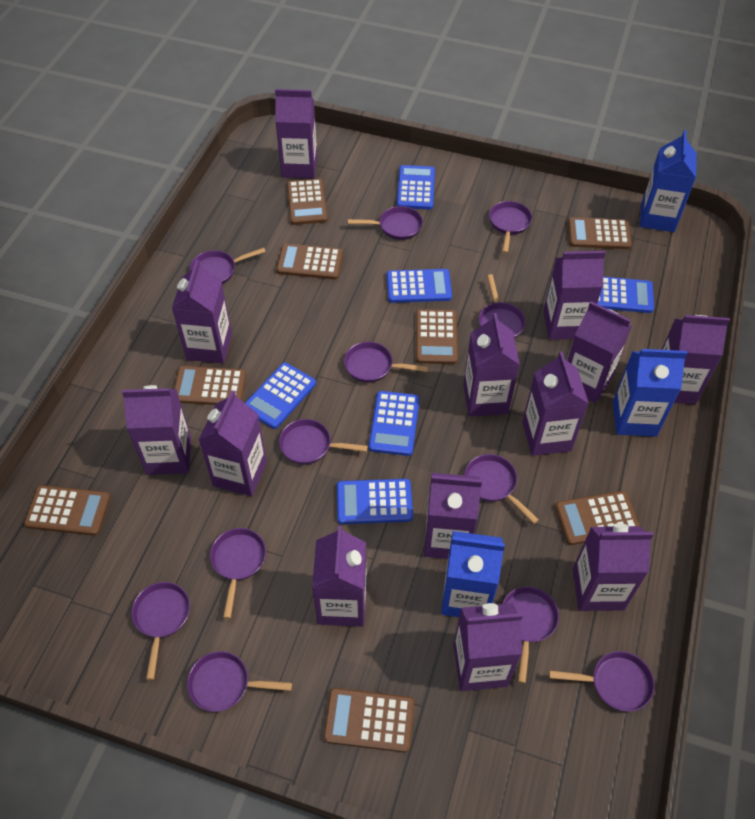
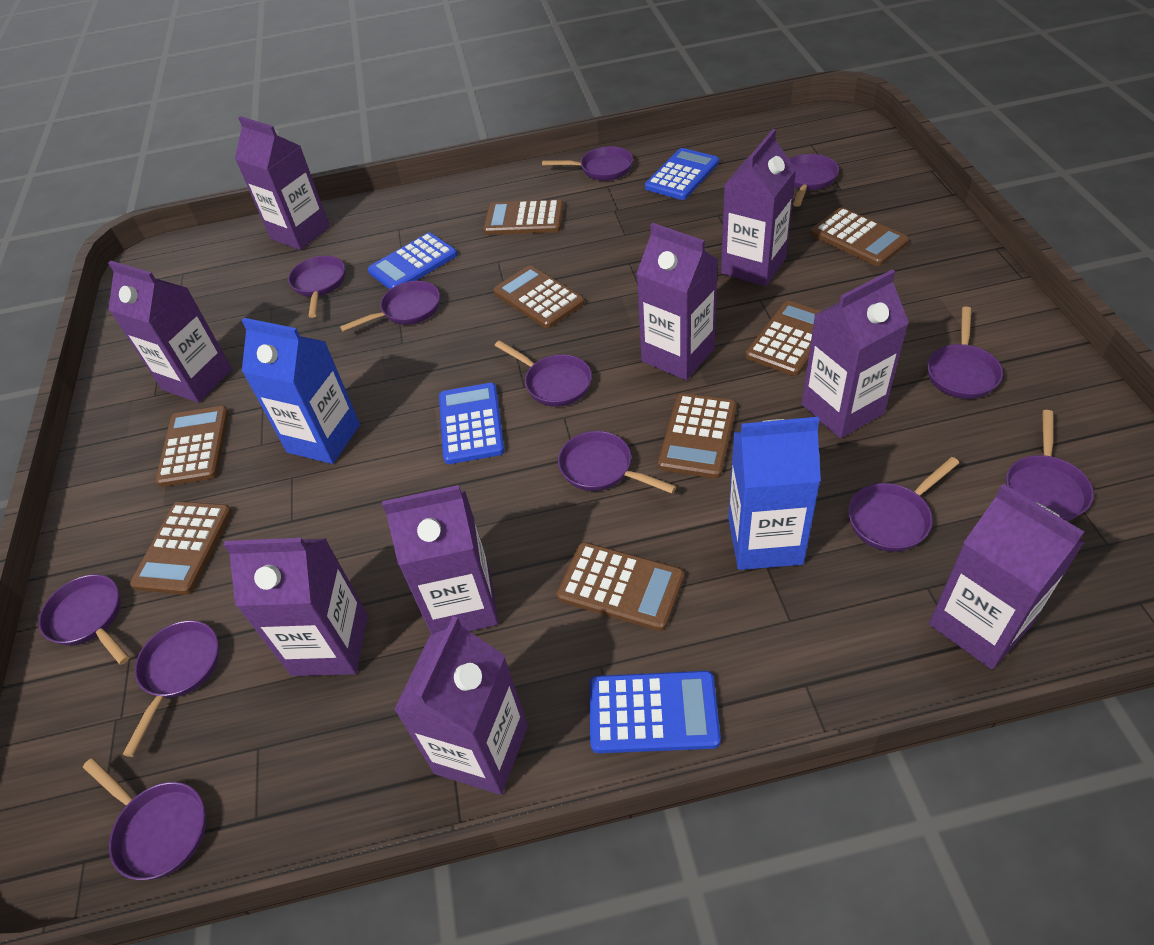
blue calculator: [245,362,316,429] [337,479,413,524] [369,391,420,456] [387,269,452,303] [397,165,435,210] [597,277,654,313] = 6 -> [368,233,457,290] [439,383,505,464] [589,671,721,753] [645,148,719,200] = 4
blue carton: [441,531,505,617] [613,349,687,437] [640,130,697,232] = 3 -> [241,318,360,464] [728,417,821,570] = 2
purple carton: [122,385,191,475] [172,260,232,364] [199,390,267,496] [275,89,317,179] [312,526,366,627] [424,473,482,559] [453,603,523,691] [463,313,520,416] [522,352,589,456] [543,251,606,340] [568,302,632,403] [573,523,654,611] [662,315,730,404] = 13 -> [108,261,232,403] [224,538,368,676] [235,116,330,250] [382,485,499,635] [394,616,528,795] [636,223,718,380] [721,129,796,286] [802,269,909,438] [929,484,1084,669] = 9

